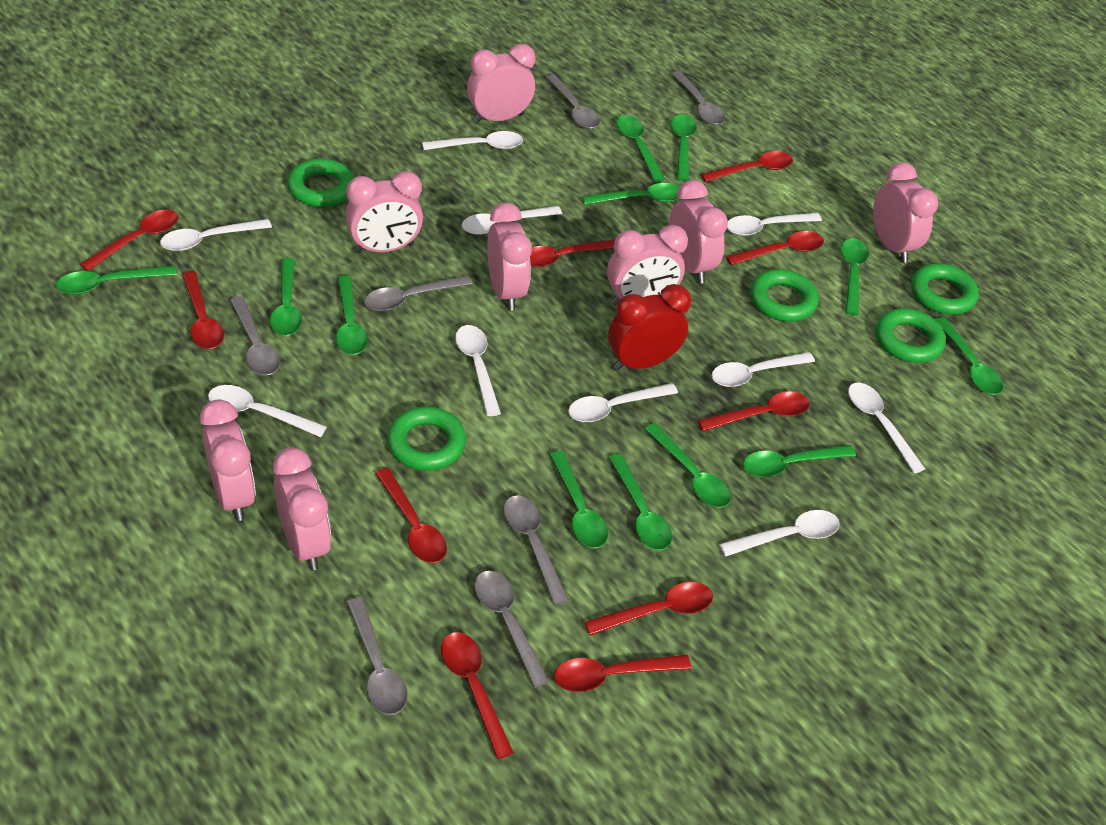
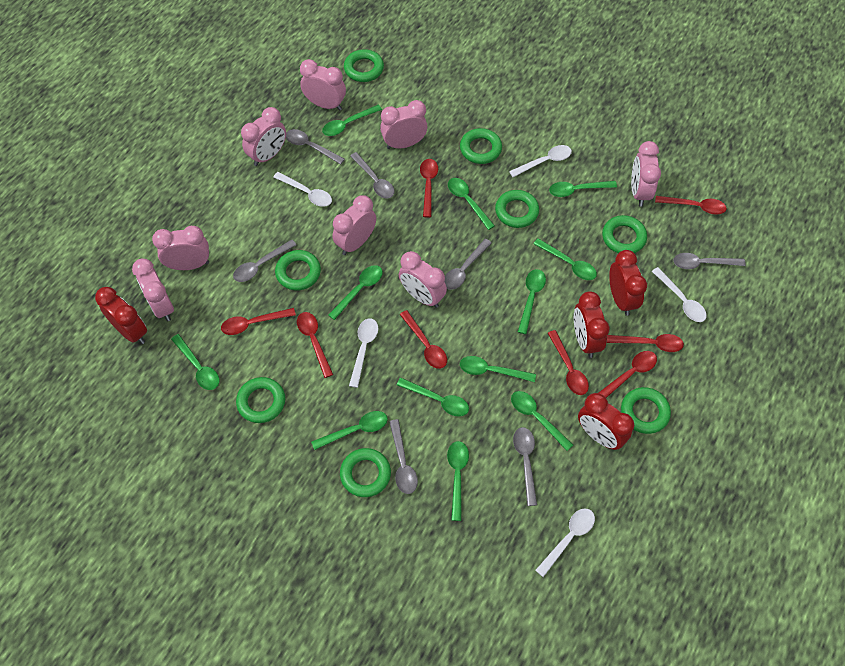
green ring: [287,158,354,207] [387,406,466,471] [750,269,819,322] [876,308,946,363] [911,263,979,315] = 5 -> [236,377,285,423] [275,250,321,291] [340,448,391,497] [344,49,384,82] [460,128,502,164] [495,190,539,228] [602,215,647,253] [621,387,671,434] = 8
red clock: [608,284,691,371] = 1 -> [95,287,147,344] [574,291,609,358] [578,393,634,450] [609,250,647,316] = 4
red spoon: [80,210,178,271] [182,271,224,349] [375,468,447,563] [441,632,514,759] [530,239,615,268] [554,655,691,692] [584,582,713,636] [698,391,810,431] [701,151,793,182] [726,231,824,265] = 10 -> [221,308,296,335] [297,312,333,378] [400,310,447,369] [420,159,438,218] [548,330,589,395] [599,351,657,398] [607,334,684,352] [655,196,727,215] = 8
white spoon: [160,219,272,251] [208,385,327,437] [422,131,523,150] [455,325,501,416] [462,206,562,235] [568,383,678,422] [712,352,815,387] [719,510,840,557] [727,213,822,236] [848,382,925,474] = 10 -> [274,172,332,207] [349,318,378,388] [509,145,572,177] [535,508,595,577] [652,267,707,322] = 5

